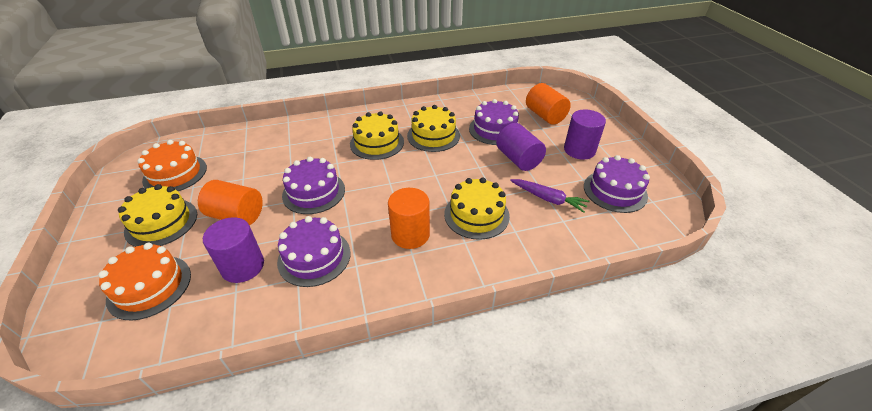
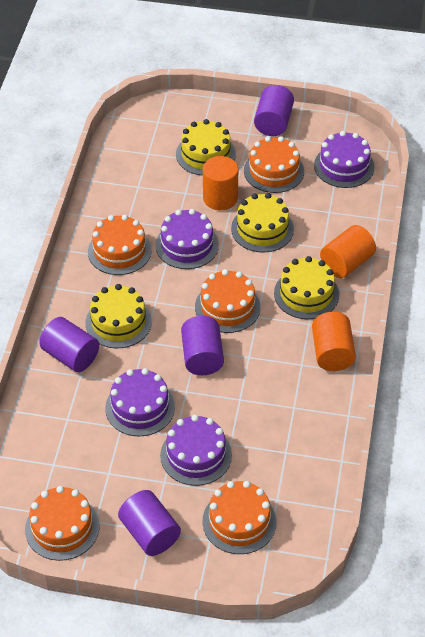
orange cake: [98,243,191,321] [137,140,207,191] = 2 -> [25,486,99,561] [88,215,151,275] [195,269,261,333] [202,481,276,554] [244,136,304,193] = 5
purple carrot: [510,179,590,213] = 1 -> none = 0
purple cylinder: [203,217,264,283] [496,123,546,171] [564,109,606,160] = 3 -> [39,317,99,372] [118,490,181,556] [181,316,224,375] [254,85,294,136] = 4

